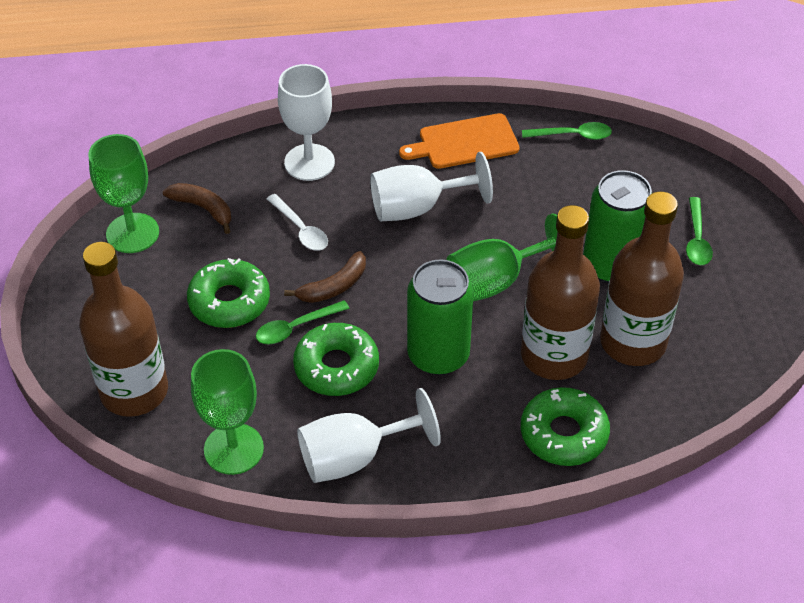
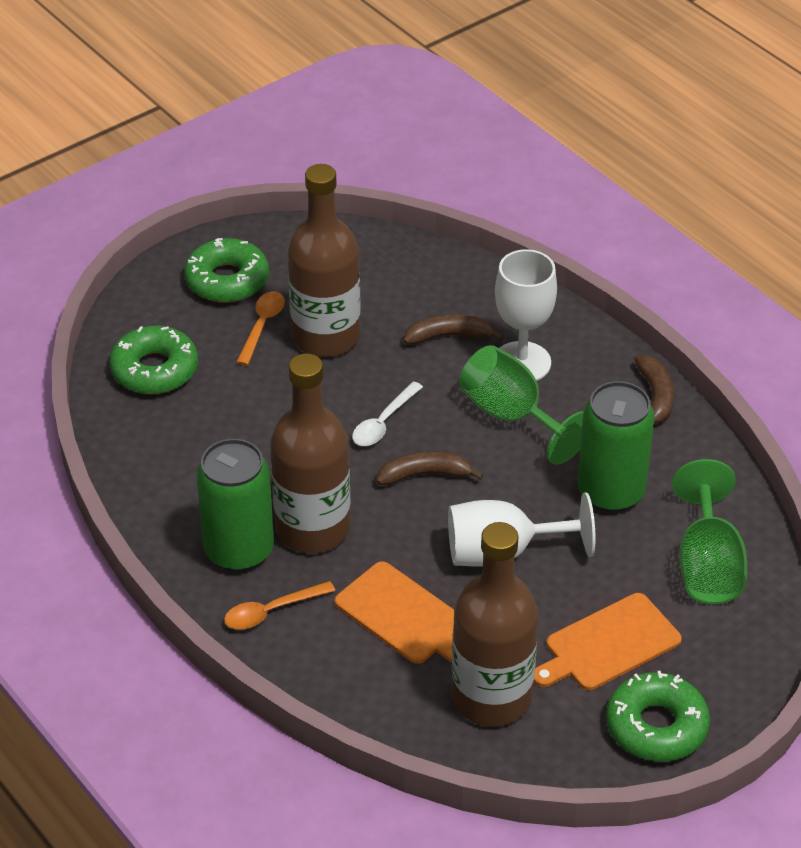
brown banana: [163,183,231,234] [284,251,366,303] = 2 -> [377,451,484,485] [403,314,504,345] [634,355,674,423] = 3
green goblet: [88,134,159,253] [191,349,264,475] [446,213,558,301] = 3 -> [459,345,584,465] [672,459,747,604] = 2
green spoon: [256,300,350,344] [522,122,612,140] [686,197,713,265] = 3 -> none = 0
orange cutting board: [399,113,520,169] = 1 -> [335,561,454,664] [534,593,682,690] = 2
orange spoon: none = 0 -> [224,581,335,630] [236,291,285,365] = 2
white goblet: [278,64,335,181] [297,388,441,483] [370,152,493,221] = 3 -> [448,492,595,567] [495,249,557,381] = 2

